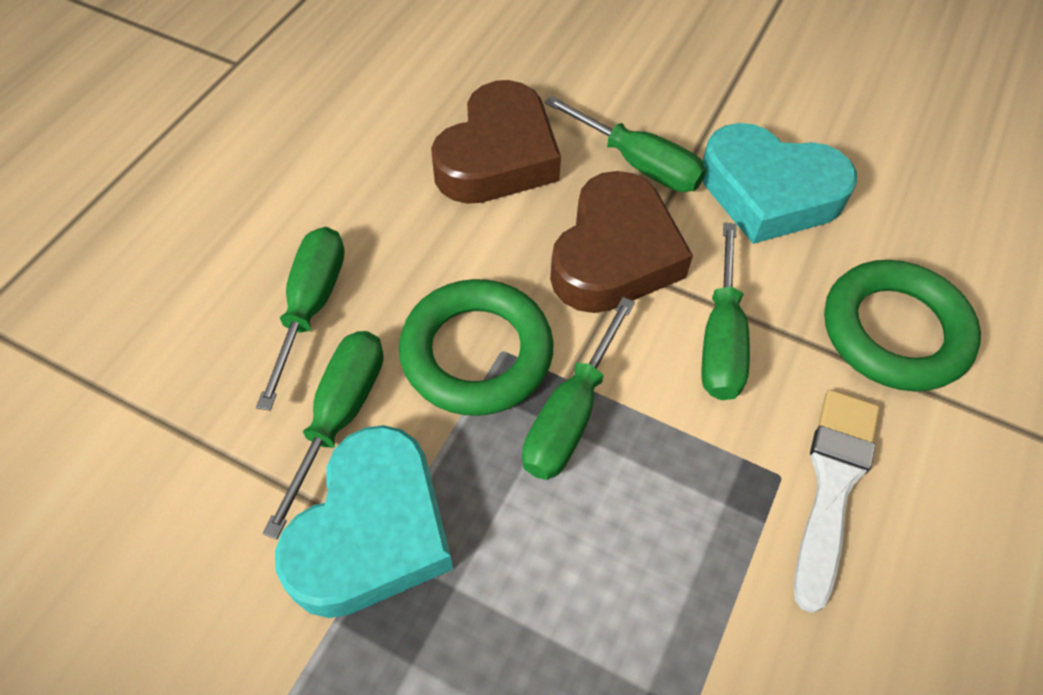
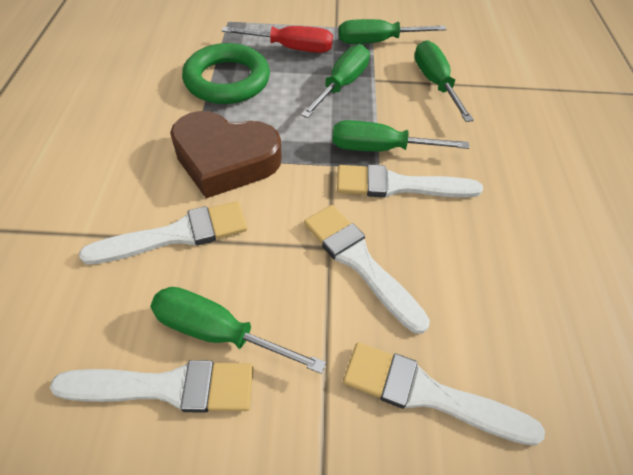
brown heart: [431,80,561,204] [550,171,693,313] = 2 -> [170,111,282,198] = 1
green ring: [399,279,553,416] [824,260,981,392] = 2 -> [182,43,270,104] = 1
red screwdriver: none = 0 -> [221,26,333,53] = 1
turquoise heart: [275,425,453,618] [702,123,857,244] = 2 -> none = 0
white brush: [794,390,880,613] = 1 -> [50,360,253,413] [79,201,247,265] [304,205,430,334] [337,164,483,198] [343,342,545,446] = 5

